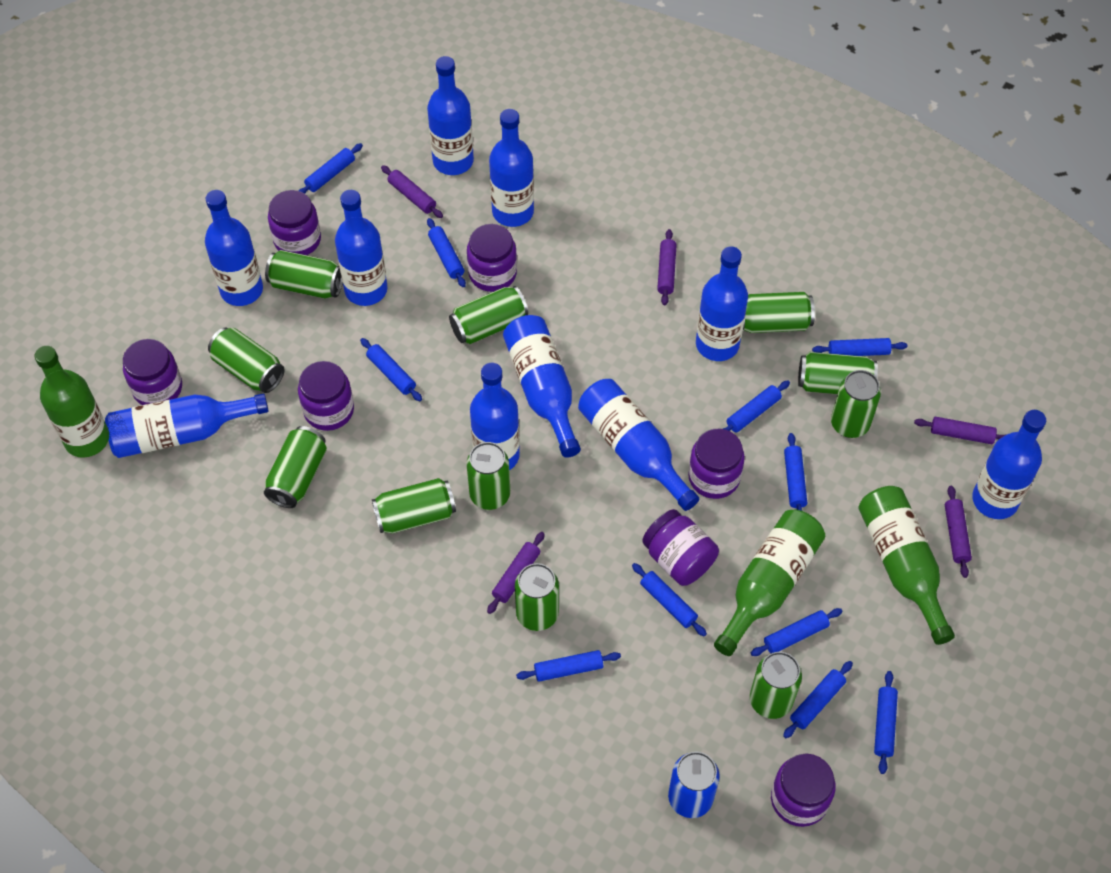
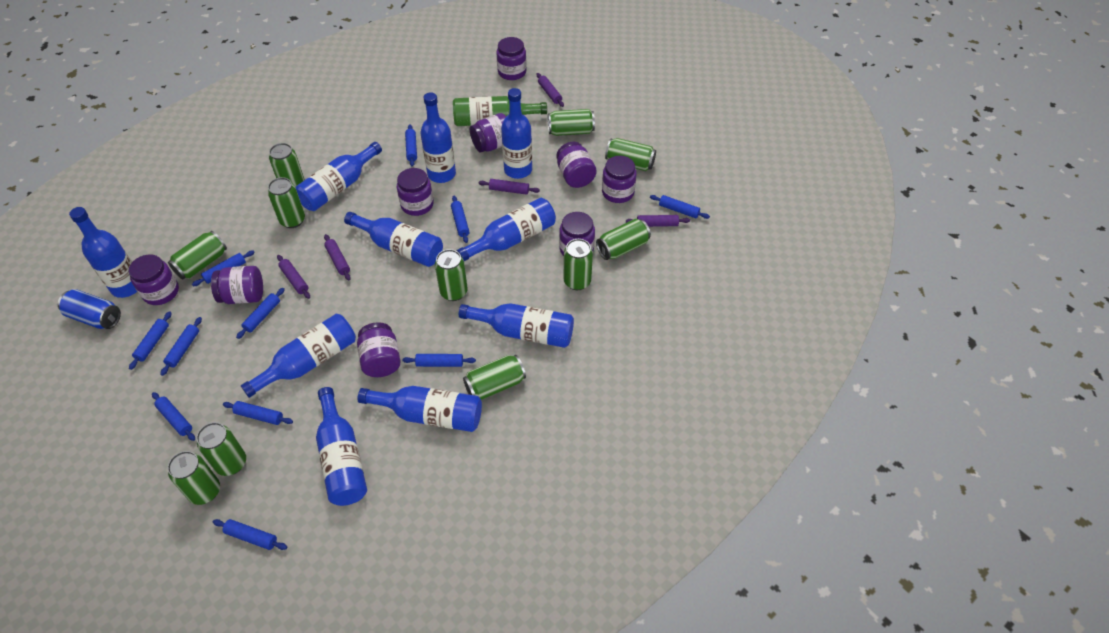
green bottle: [35,346,108,458] [714,509,825,656] [858,486,955,645] = 3 -> [453,96,547,126] = 1
purple jar: [123,339,182,405] [268,190,321,255] [298,361,354,431] [467,224,517,292] [642,509,719,586] [688,429,745,499] [771,754,836,827] = 7 -> [128,254,179,305] [211,266,263,304] [357,322,401,377] [397,168,434,216] [470,113,506,153] [496,37,527,80] [556,142,597,188] [559,212,595,256] [602,156,636,203] = 9

